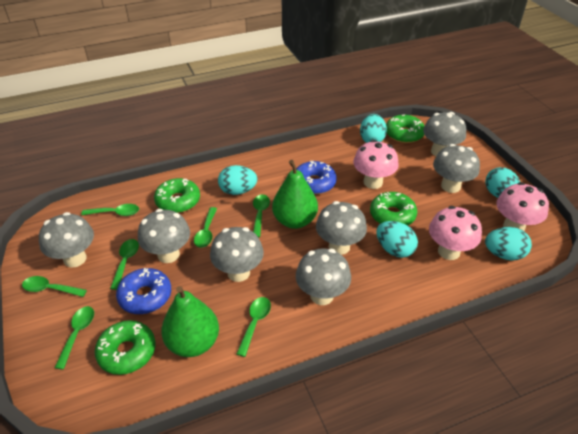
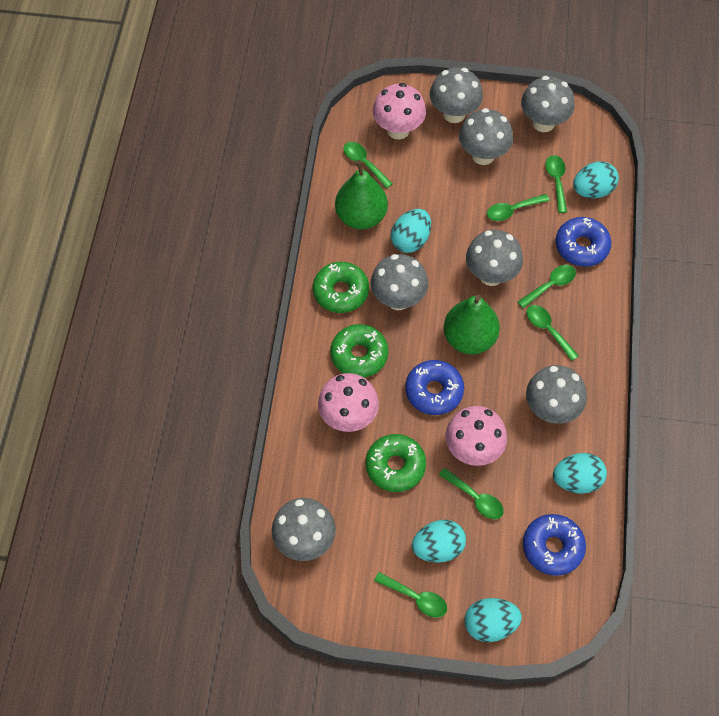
blue donut: [116,268,171,314] [296,161,337,194] = 2 -> [405,360,464,415] [523,514,586,576] [556,217,612,267] = 3
green donut: [95,320,156,375] [154,178,200,213] [370,192,417,226] [386,114,425,143] = 4 -> [313,262,369,313] [331,324,388,378] [366,434,426,492] = 3

